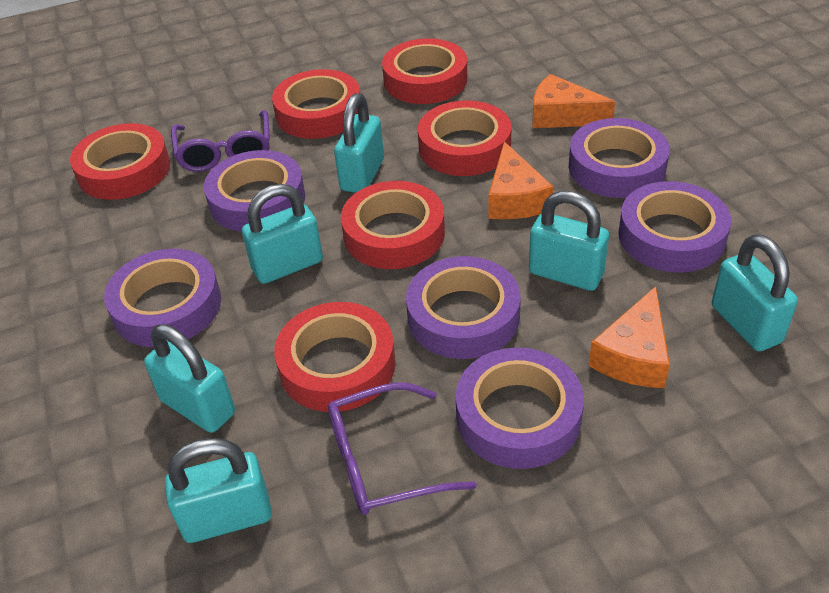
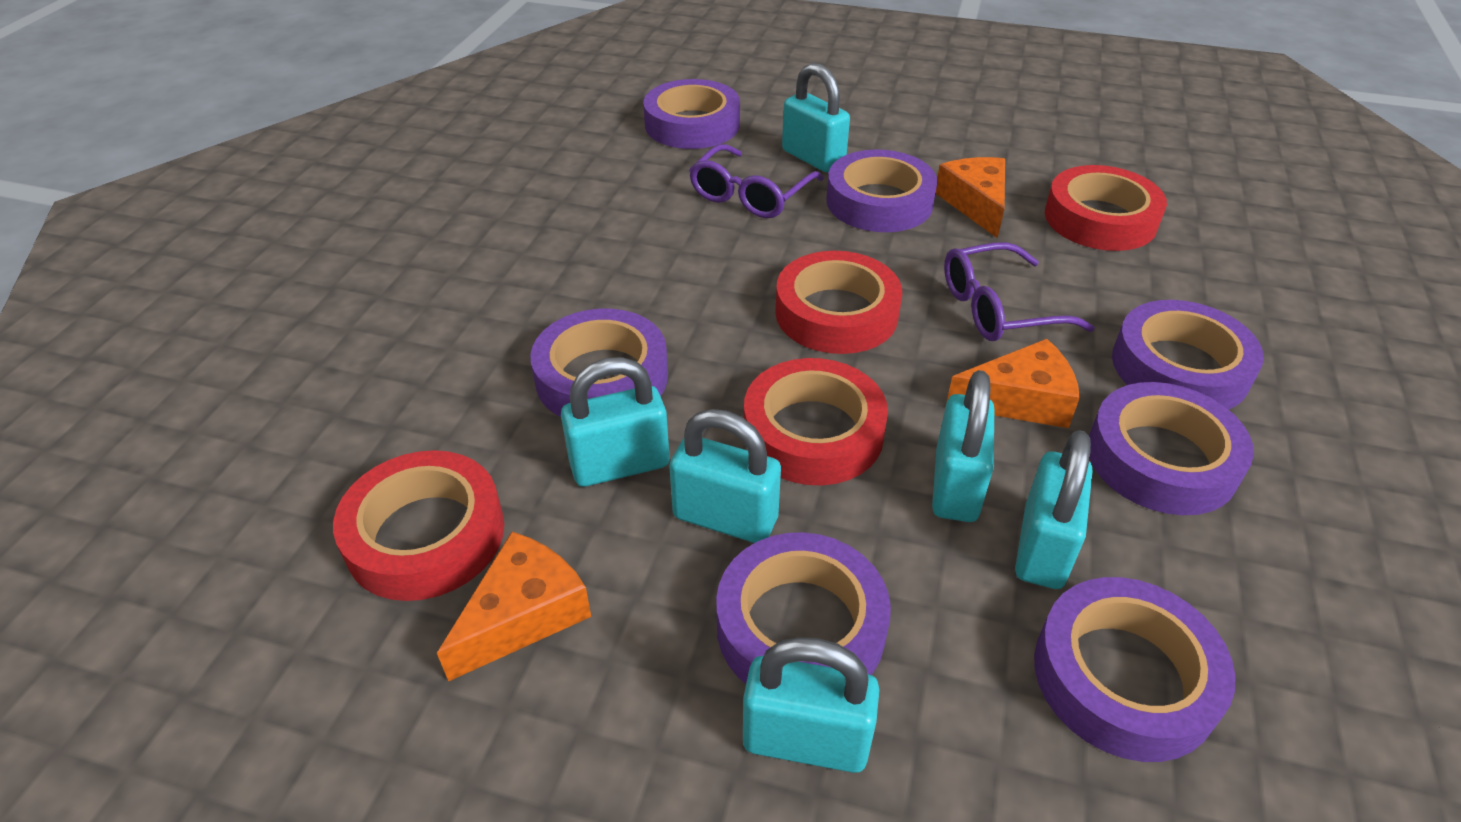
purple tape: [104,249,221,347] [204,150,305,232] [406,256,521,359] [456,347,584,469] [569,118,670,198] [618,181,731,272] = 6 -> [530,309,668,417] [643,79,740,149] [716,532,891,684] [827,150,938,232] [1034,577,1236,762] [1089,382,1254,515] [1112,300,1264,409] = 7
red tape: [70,123,170,200] [272,69,360,139] [274,302,396,412] [341,181,445,269] [382,38,467,104] [418,100,511,176] = 6 -> [333,450,504,601] [744,358,888,485] [775,251,902,354] [1045,165,1167,251] = 4

